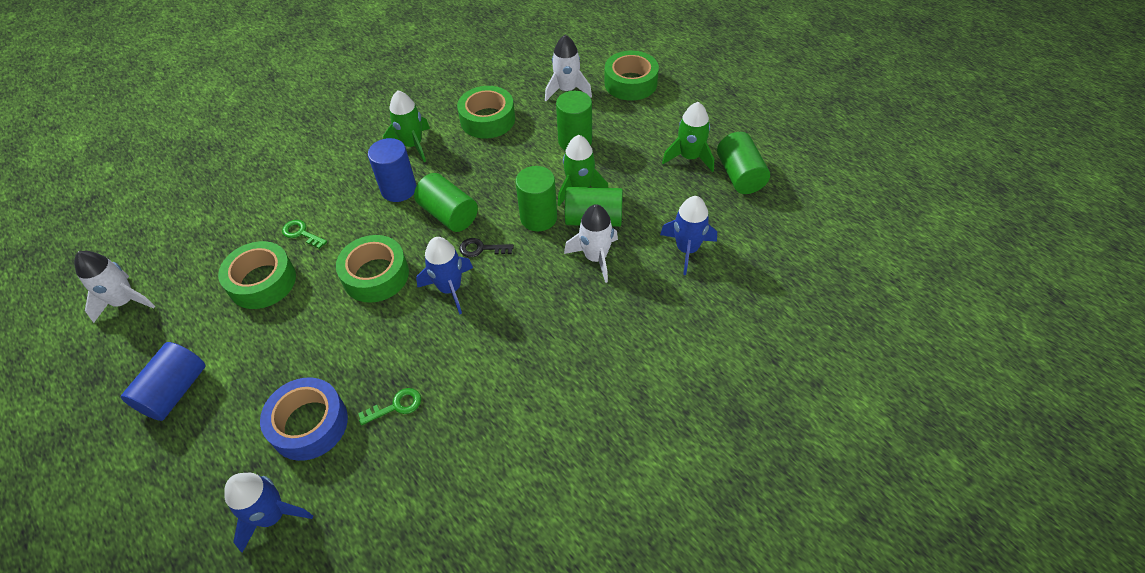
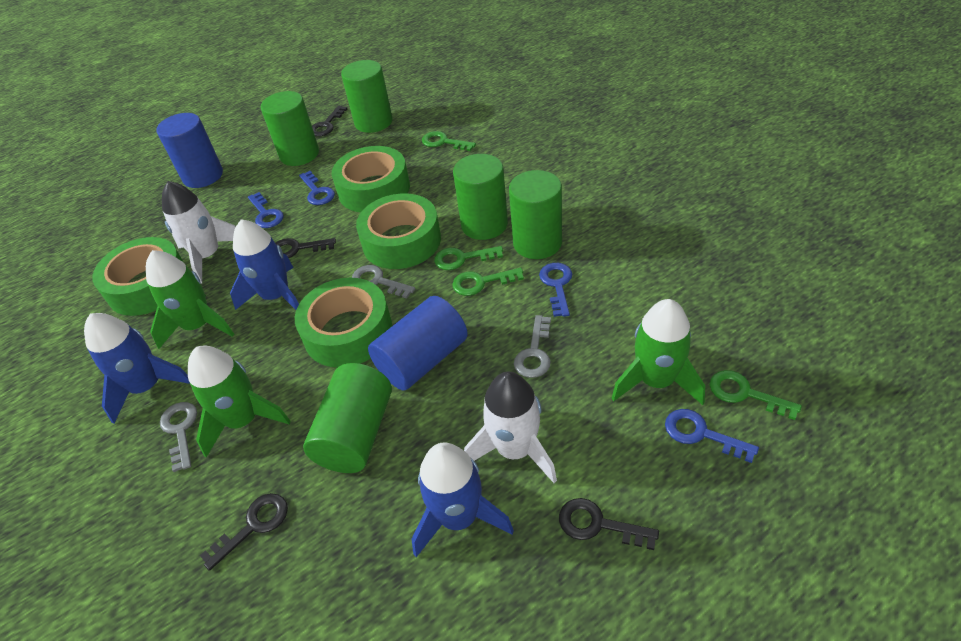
black key: [459,238,514,257] = 1 -> [200,493,288,571] [276,238,336,258] [312,106,347,137] [559,498,659,550] = 4
blue key: none = 0 -> [248,192,284,228] [299,171,335,205] [539,263,572,317] [665,409,759,463] = 4
blue tape: [260,377,348,461] = 1 -> none = 0
green key: [282,220,327,249] [358,388,421,425] = 2 -> [422,131,476,151] [434,246,503,270] [452,268,524,296] [710,370,802,420] = 4
grey key: none = 0 -> [160,402,197,472] [352,265,415,299] [514,315,551,378] = 3
white rocket: [74,251,155,323] [545,35,592,101] [564,204,618,283] = 3 -> [162,181,236,284] [464,371,557,483] = 2

